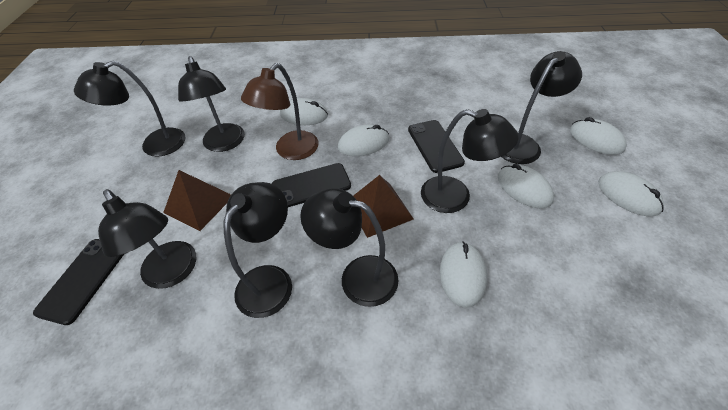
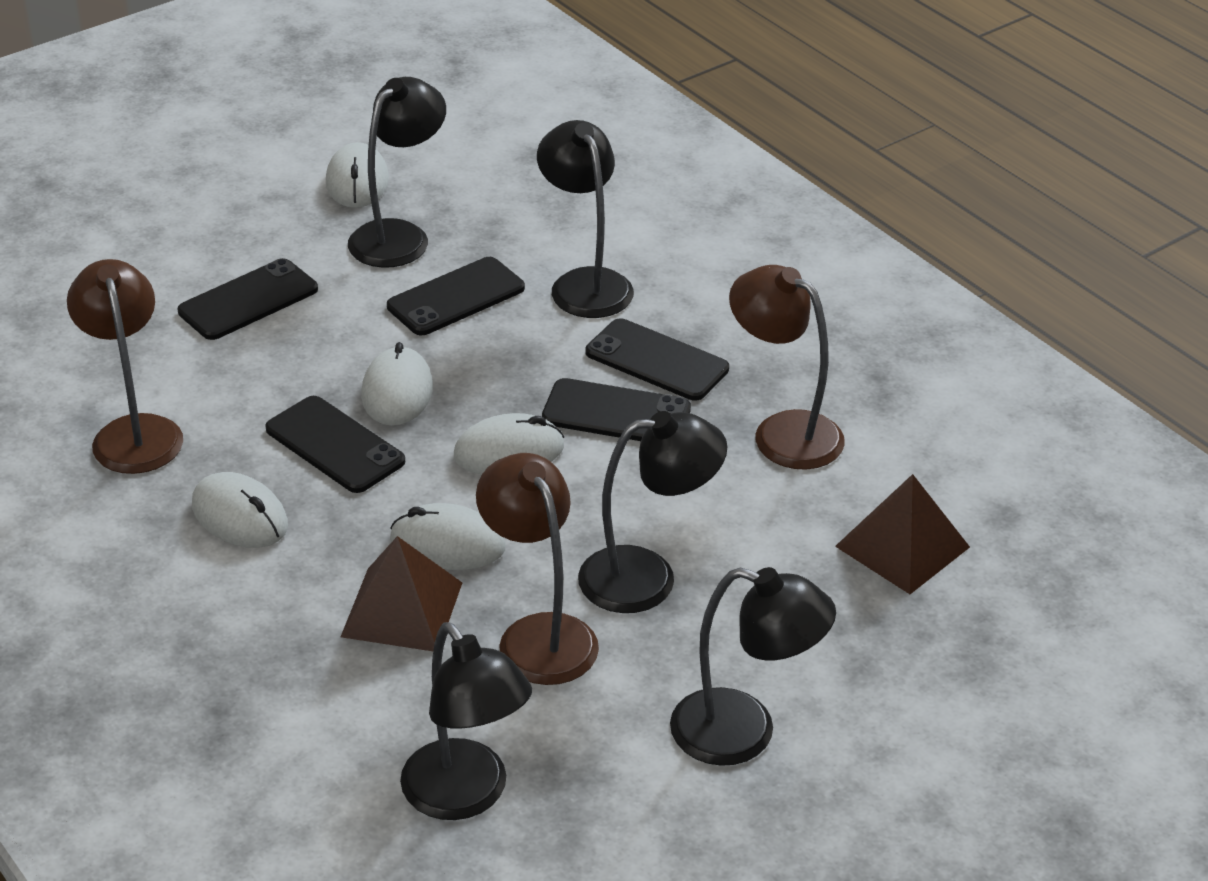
black lamp: [74,61,186,157] [98,189,196,289] [178,56,245,152] [224,182,292,318] [300,188,398,307] [421,109,519,213] [501,51,582,164] = 7 -> [348,77,446,268] [400,622,532,820] [537,120,634,318] [578,411,727,613] [670,567,836,766] = 5
black phone: [33,239,124,325] [272,163,351,207] [408,120,465,173] = 3 -> [178,258,318,340] [265,396,405,493] [387,257,525,335] [542,378,691,441] [586,318,729,400] = 5
brown lamp: [241,63,319,160] = 1 -> [67,259,183,474] [476,453,599,685] [729,265,845,470] = 3
white mouse: [280,98,328,125] [338,124,389,156] [440,241,487,308] [498,164,554,208] [570,117,627,155] [598,171,664,216] = 6 -> [192,472,288,548] [326,142,389,208] [361,342,433,426] [390,503,506,570] [454,413,564,474] = 5

